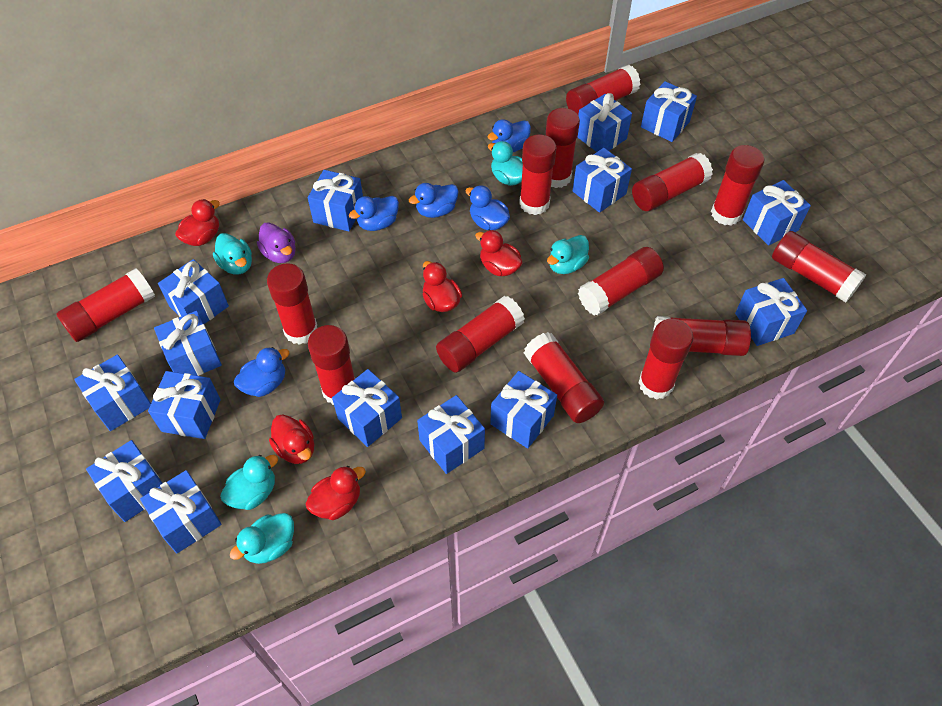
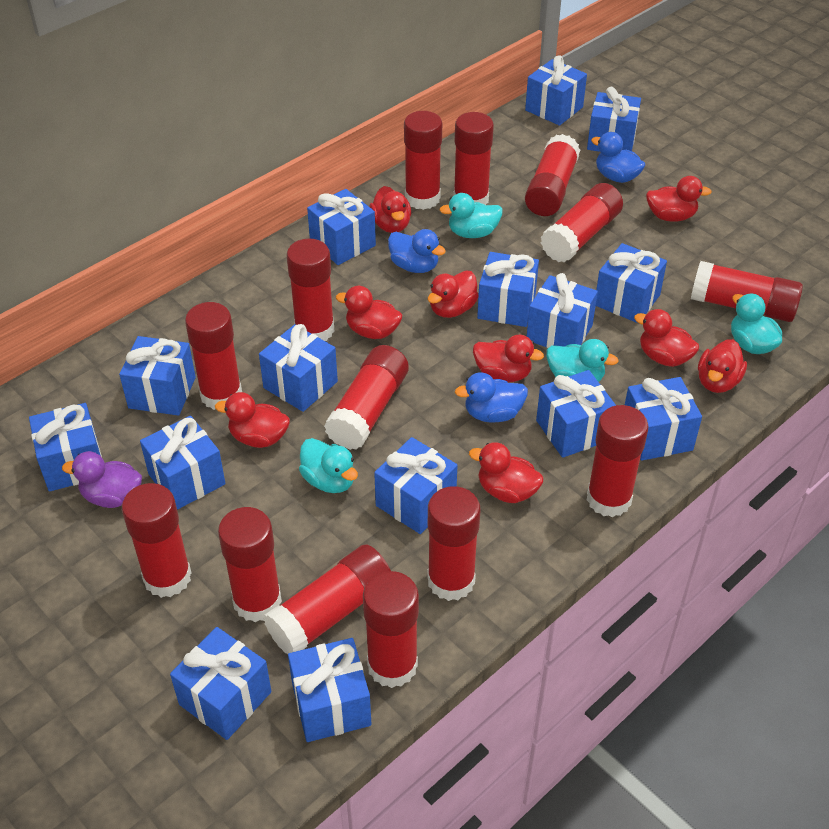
blue duck: [234,347,289,397] [349,196,399,231] [409,183,458,218] [465,185,510,230] [488,119,531,153] = 5 -> [388,229,446,273] [455,372,528,423] [591,132,645,183] = 3
red duck: [175,199,220,246] [269,414,314,464] [306,466,366,520] [423,261,462,312] [475,230,523,276] = 5 -> [215,392,290,448] [336,286,402,339] [369,186,411,233] [428,271,479,318] [469,442,543,503] [473,335,544,382] [634,309,699,367] [646,176,712,222] [698,339,747,393] = 9
turquoise duck: [213,233,252,275] [220,455,278,510] [230,513,294,564] [488,141,523,186] [547,235,589,274] = 5 -> [299,438,358,493] [439,193,503,238] [546,339,619,382] [731,294,782,354] = 4

